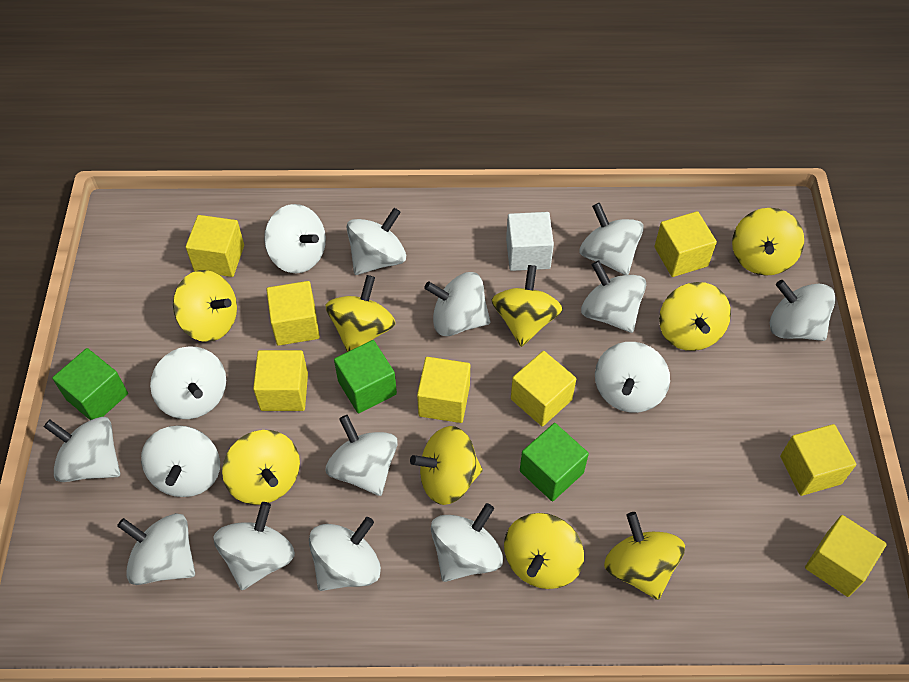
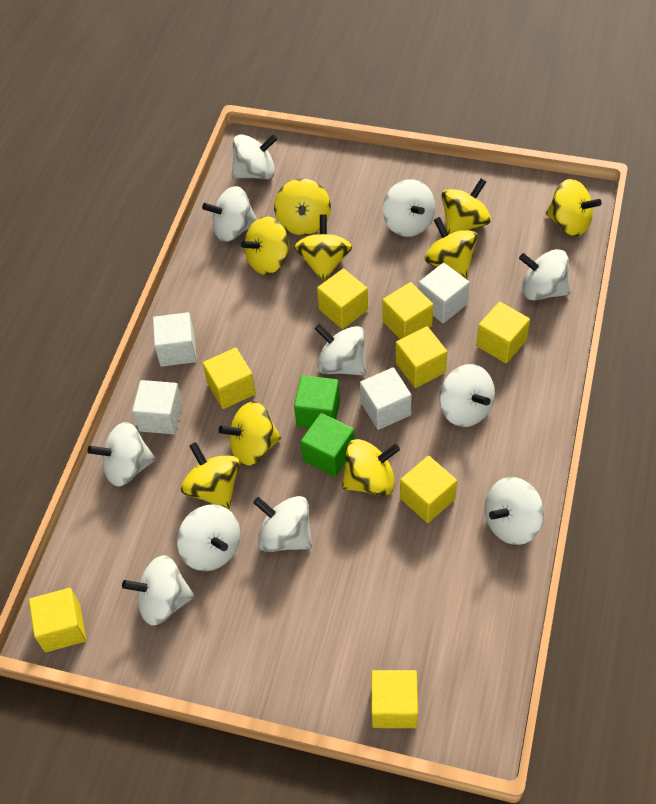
green cube: [52,348,128,420] [334,340,397,413] [520,423,589,501] = 3 -> [294,375,340,428] [301,413,355,477] = 2
white cube: [506,212,554,271] = 1 -> [132,380,183,434] [153,312,197,367] [360,367,412,430] [418,263,470,323] = 4
white spinning top: [44,417,120,482] [117,513,195,585] [141,425,220,497] [150,346,226,419] [213,502,295,590] [264,204,326,273] [309,517,381,591] [326,415,398,496] [346,208,406,275] [424,272,490,336] [431,503,503,582] [579,203,644,275] [581,260,646,333] [595,342,670,413] [770,280,836,341] = 15 -> [88,422,156,486] [122,555,195,625] [177,504,240,571] [202,186,257,242] [232,134,277,179] [253,496,312,552] [315,324,366,376] [383,179,435,237] [439,364,495,427] [485,477,544,545] [519,249,571,301] = 11

